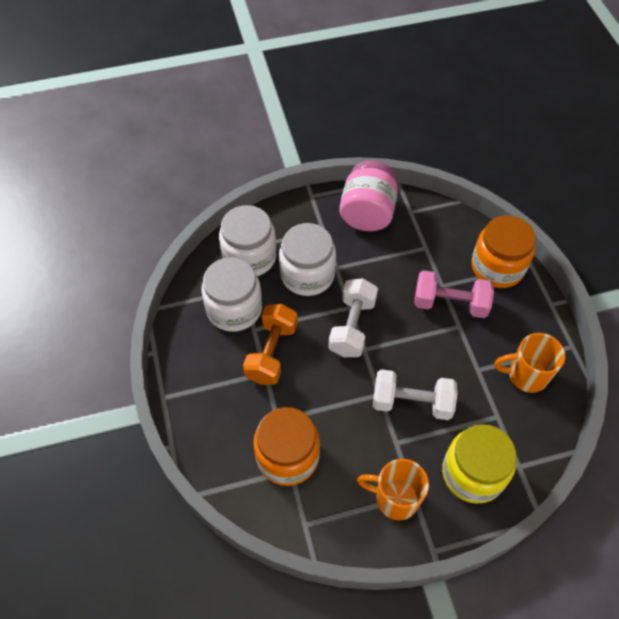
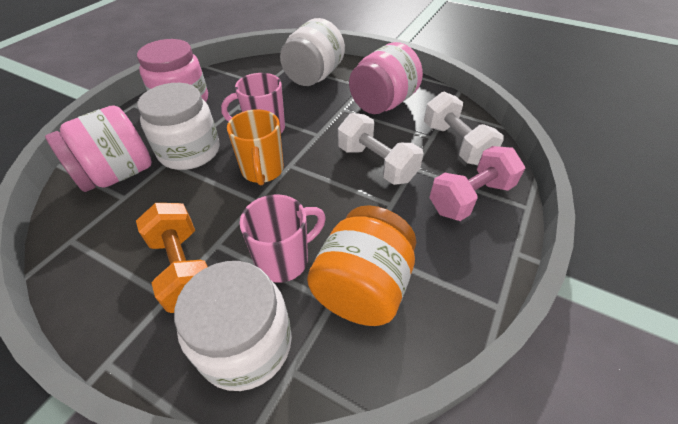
orange jar: [253,407,320,486] [471,215,536,288] = 2 -> [307,205,416,326] = 1
orange mug: [357,459,429,521] [495,333,565,393] = 2 -> [227,109,284,185] = 1
pink jar: [339,160,398,231] = 1 -> [45,105,152,192] [137,39,208,102] [349,42,423,114] = 3
pink mug: none = 0 -> [221,73,285,133] [240,194,326,283] = 2
yellow jar: [442,424,517,504] = 1 -> none = 0

